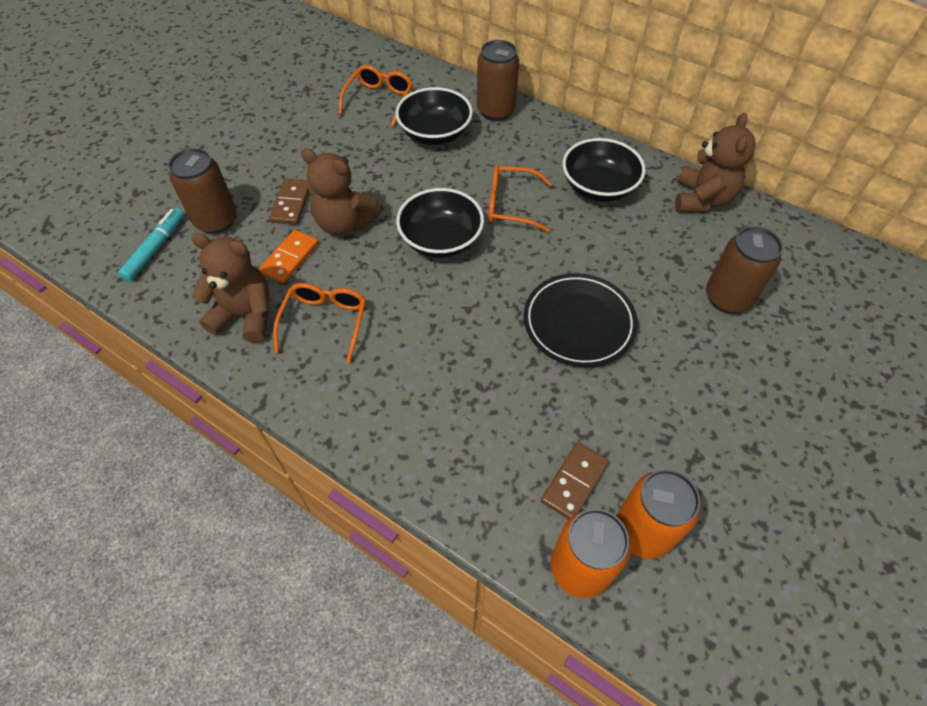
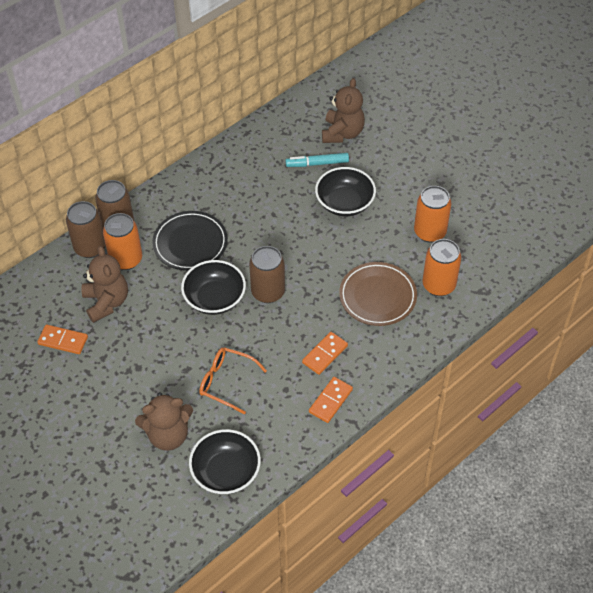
brown domino: [269,179,309,225] [541,442,609,519] = 2 -> none = 0
brown plate: none = 0 -> [339,262,417,326] = 1
orange can: [551,509,631,598] [616,469,700,559] = 2 -> [103,213,142,270] [414,186,451,243] [422,239,461,296] = 3
orange domino: [259,230,318,283] = 1 -> [37,325,88,354] [302,332,348,375] [309,377,353,423] = 3
orange glasses: [273,283,366,364] [339,65,413,127] [489,165,552,232] = 3 -> [199,347,267,414] = 1

